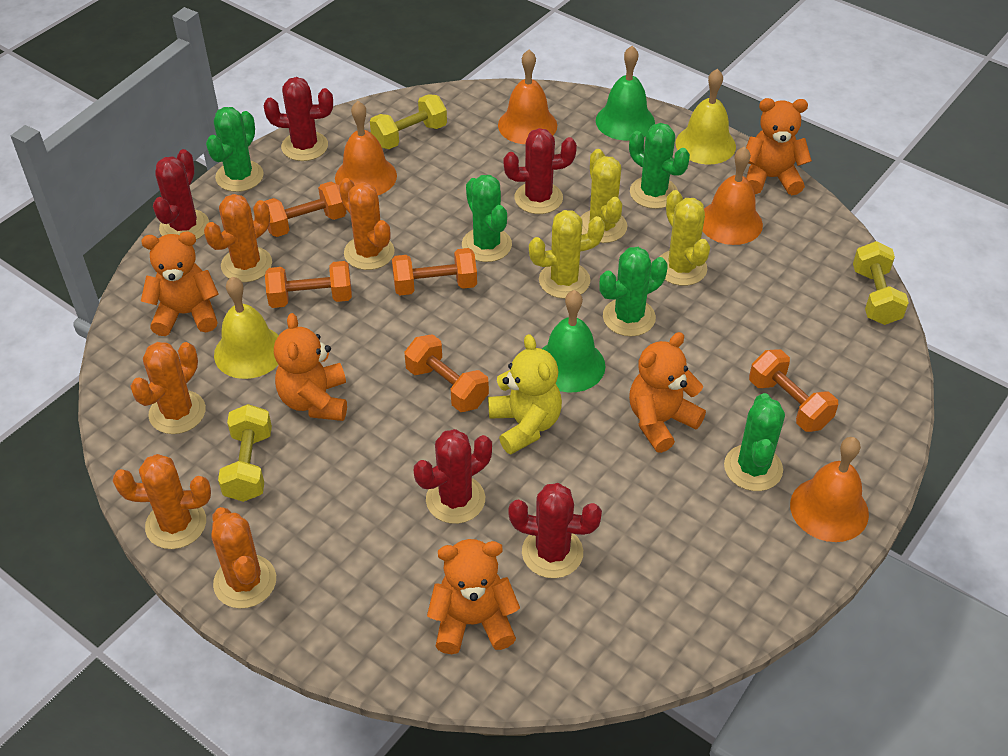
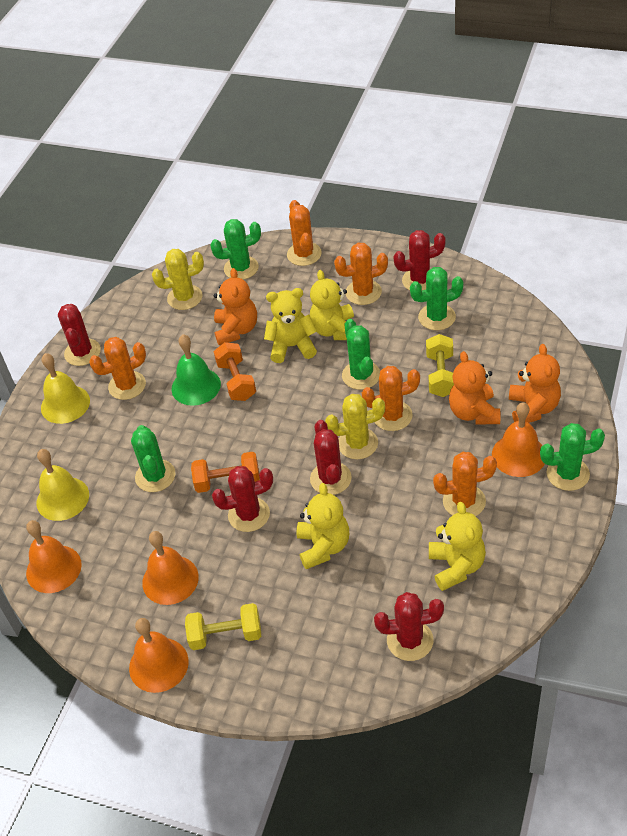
green bell: [542,290,605,392] [596,46,655,141] = 2 -> [172,335,221,406] = 1
orange dumbbell: [264,182,347,237] [265,261,352,308] [392,248,477,295] [404,334,489,412] [749,349,838,432] = 5 -> [191,452,260,493] [214,342,256,401] = 2
orange teddy bear: [141,232,219,336] [274,313,347,421] [427,539,520,654] [629,332,706,453] [746,98,812,195] = 5 -> [214,268,257,345] [449,351,500,425] [509,344,561,423] = 3
yellow cactus: [529,210,605,299] [581,149,627,243] [660,190,710,286] = 3 -> [152,249,204,310] [325,394,385,459] = 2
yellow dumbbell: [218,404,272,502] [370,94,447,149] [853,241,909,325] = 3 -> [185,603,261,650] [426,334,454,397] = 2
yellow teddy bear: [488,334,562,454] = 1 -> [264,288,317,363] [296,483,349,569] [310,270,354,340] [429,502,486,591] = 4

